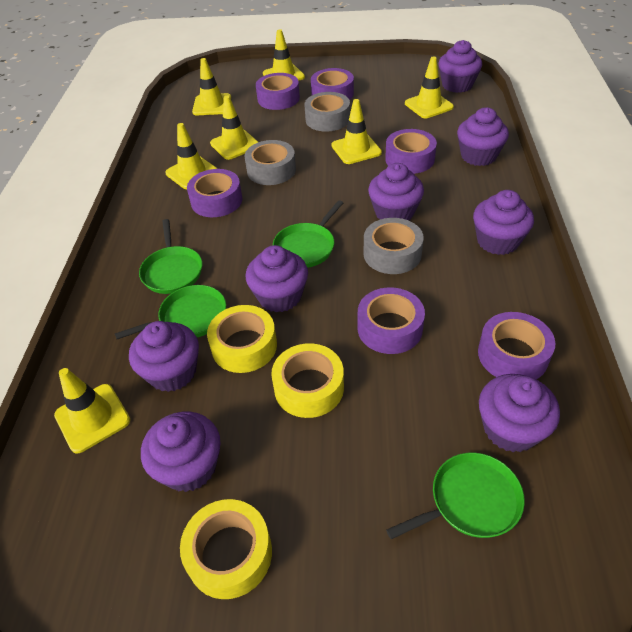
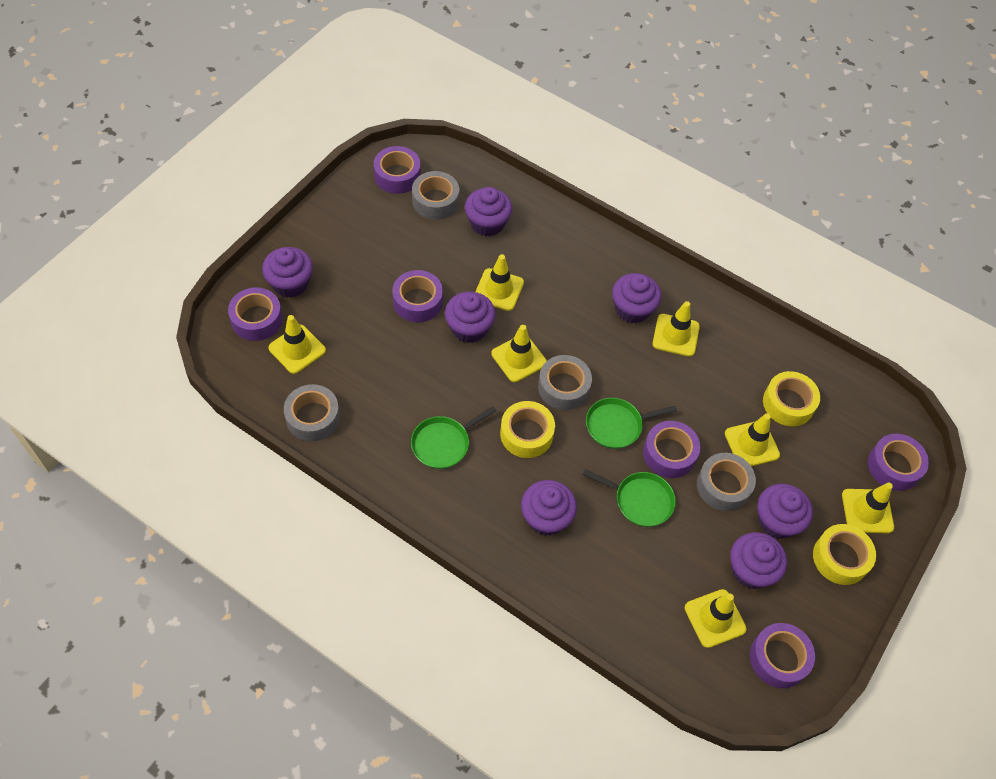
green pan: [115,285,226,339] [139,219,202,294] [273,200,343,268] [386,453,525,539] = 4 -> [411,406,496,469] [582,469,676,527] [586,398,677,449] = 3
grey tape: [245,140,296,185] [304,92,350,132] [364,218,424,274] = 3 -> [284,384,340,442] [412,171,459,220] [538,355,592,410] [697,453,756,511] = 4
purple cupcake: [129,321,199,392] [141,412,221,492] [246,245,308,312] [368,163,424,221] [438,40,482,93] [457,107,509,166] [473,190,534,255] [479,374,560,452] = 8 -> [262,247,313,298] [445,292,495,343] [465,187,512,236] [521,480,577,536] [612,273,662,324] [730,532,787,589] [757,484,813,539] = 7

